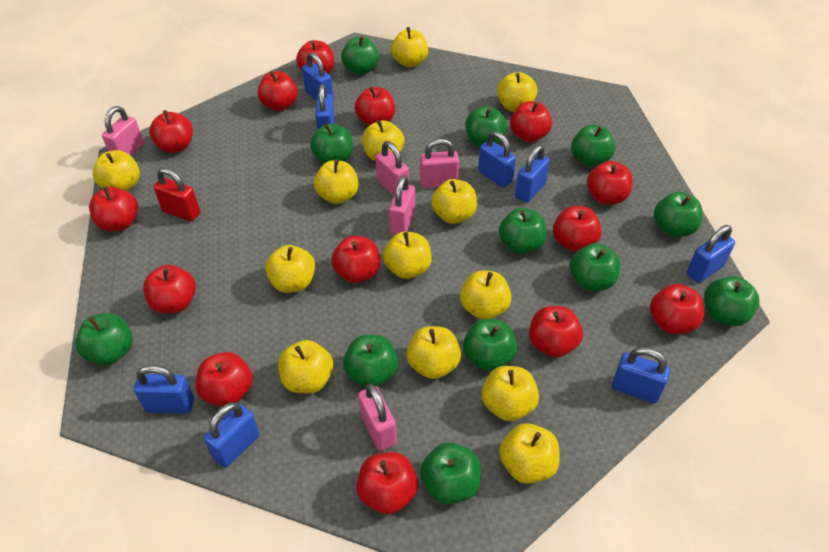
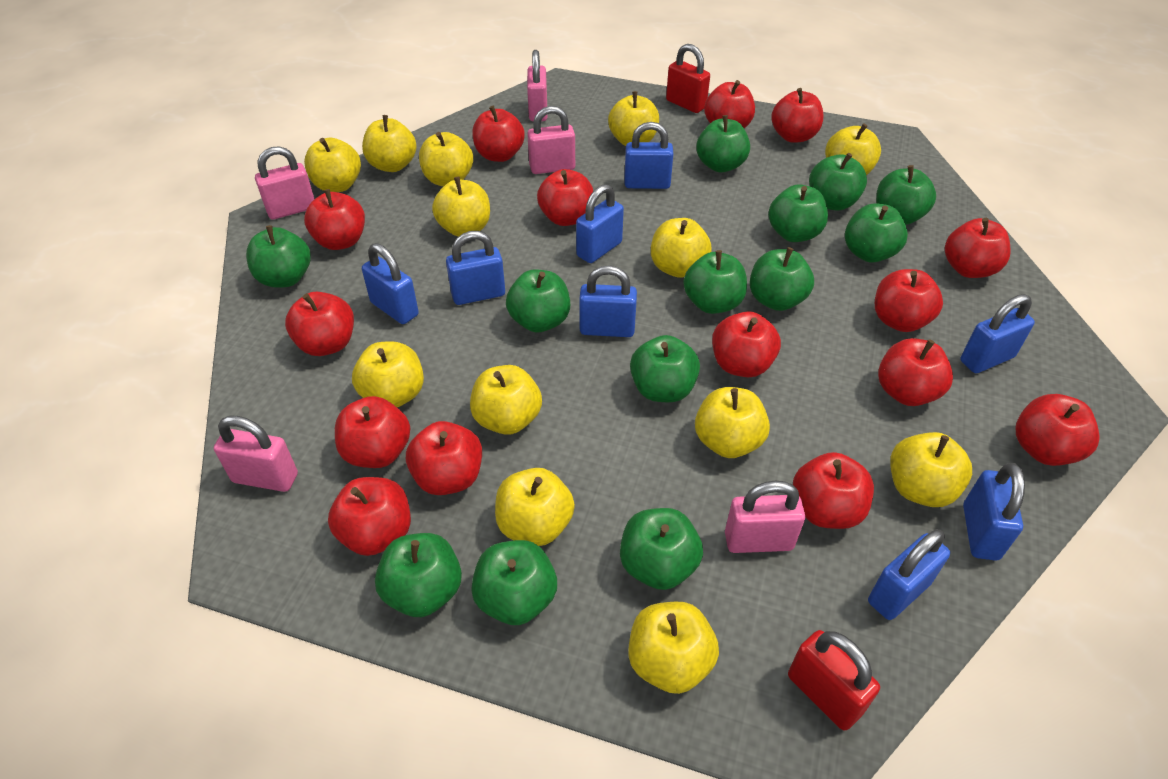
green apple: [75,313,133,365] [310,124,353,163] [341,36,379,75] [343,335,398,387] [420,442,481,504] [463,319,517,371] [465,106,507,146] [499,208,547,254] [570,243,620,291] [571,125,615,167] [654,192,703,237] [704,276,760,326] = 12 -> [246,225,311,288] [375,533,462,617] [471,540,557,625] [506,270,570,332] [620,508,703,590] [630,335,700,402] [683,250,747,314] [696,115,750,172] [750,247,814,311] [768,184,828,242] [809,153,867,211] [845,203,908,263] [876,165,936,225] = 13
red apple: [89,186,138,232] [143,265,196,314] [149,110,193,153] [196,352,253,406] [258,71,298,111] [296,40,334,74] [331,236,380,283] [355,87,395,126] [356,452,418,514] [510,101,552,142] [529,306,583,358] [553,206,602,252] [587,161,633,205] [650,284,704,334] = 14 -> [285,292,354,356] [304,189,365,250] [328,477,411,556] [335,396,410,468] [406,421,482,495] [472,106,525,162] [537,169,593,226] [704,80,755,128] [712,311,781,377] [771,88,823,143] [793,452,874,529] [875,269,943,332] [878,338,953,406] [945,218,1011,278] [1015,394,1100,466] = 15
red padlock: [154,168,200,222] = 1 -> [666,44,710,113] [788,630,880,731] = 2

